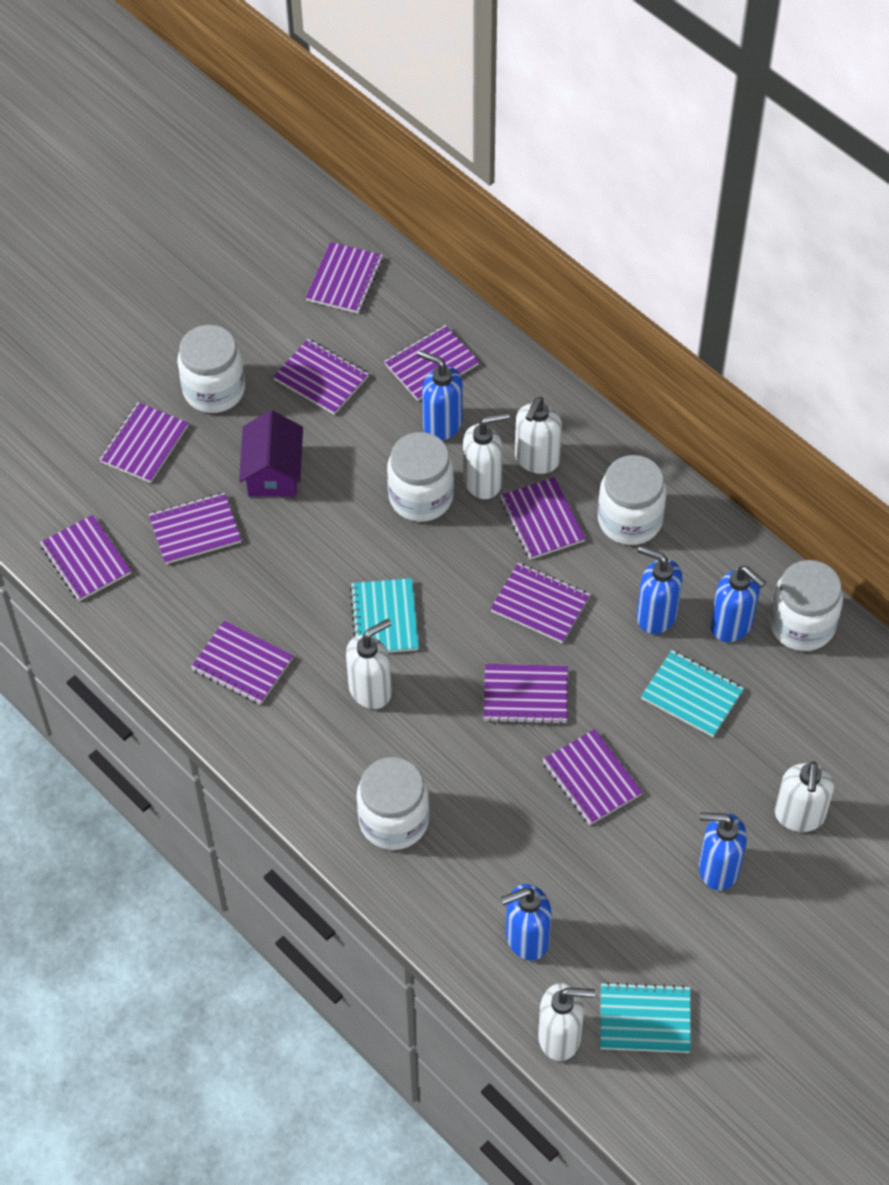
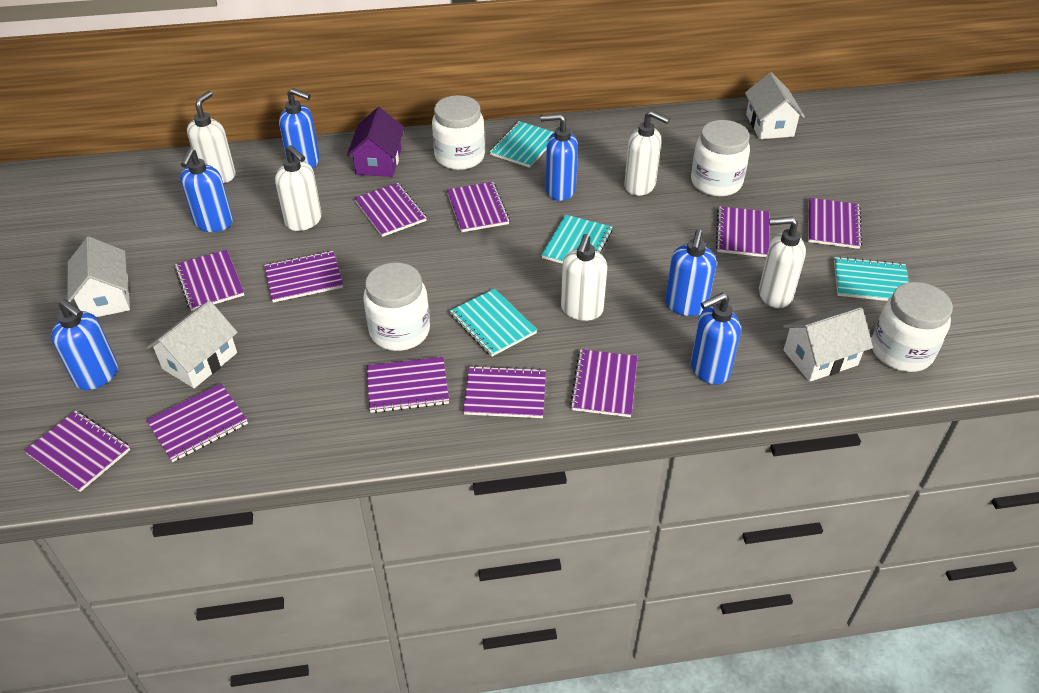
blue soap dispenser: [417,350,463,441] [501,884,552,961] [637,546,682,634] [699,812,747,890] [710,566,766,642] = 5 -> [51,299,118,390] [180,148,233,232] [279,88,320,169] [541,114,578,201] [665,230,716,316] [691,293,741,385] = 6
turquoise notebook: [350,578,419,653] [600,982,691,1053] [641,650,744,737] = 3 -> [450,289,537,357] [490,121,555,168] [542,215,613,264] [834,257,909,301] = 4
white house: none = 0 -> [68,237,130,317] [147,300,238,388] [745,72,805,139] [783,307,873,382] = 4
white jar: [177,325,245,413] [356,757,430,850] [387,432,454,522] [598,455,667,545] [769,560,843,651] = 5 -> [363,262,430,351] [432,95,485,170] [691,120,750,197] [871,282,953,372] = 4

